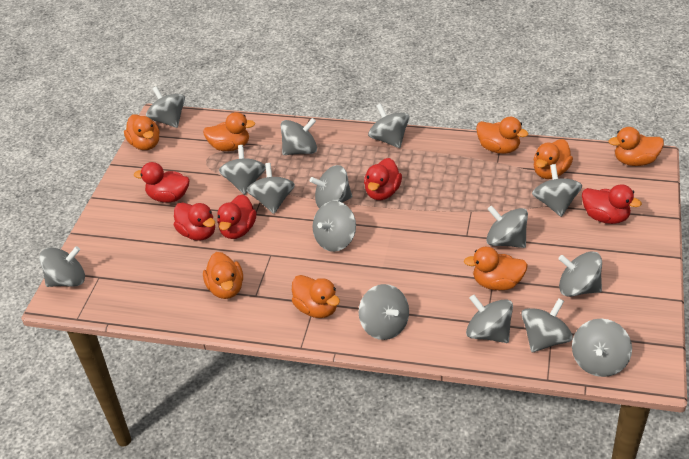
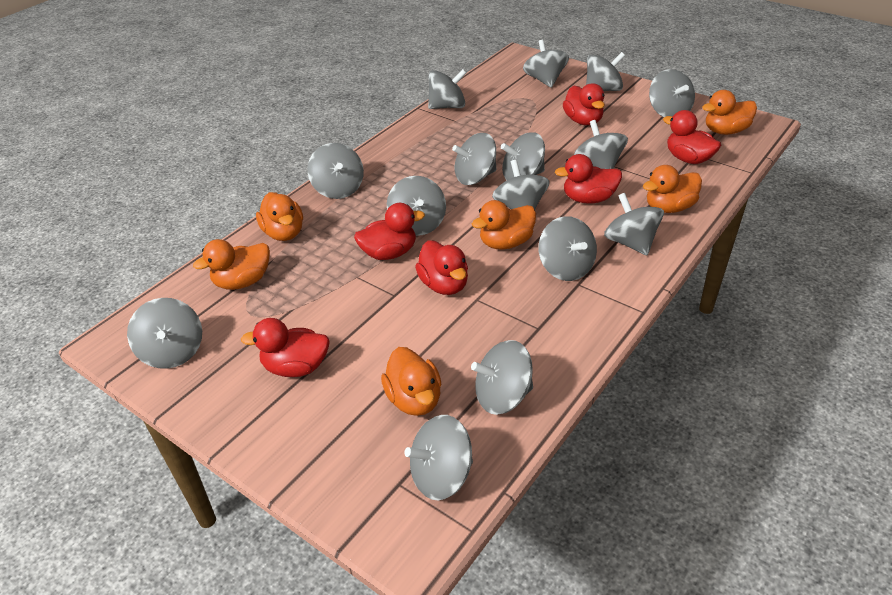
orange duck: [124,114,160,150] [203,112,255,151] [203,252,243,299] [292,275,340,318] [464,247,528,290] [476,117,528,154] [534,139,573,179] [609,127,664,166] = 8 -> [193,239,270,290] [256,192,303,241] [381,347,442,416] [472,200,536,249] [643,165,702,213] [702,90,757,135] = 6
red duck: [134,162,190,203] [174,202,215,241] [217,194,257,239] [364,158,402,200] [582,184,642,224] = 5 -> [241,318,330,377] [354,203,425,260] [415,240,468,295] [555,154,622,204] [563,83,605,125] [663,110,721,164] = 6

